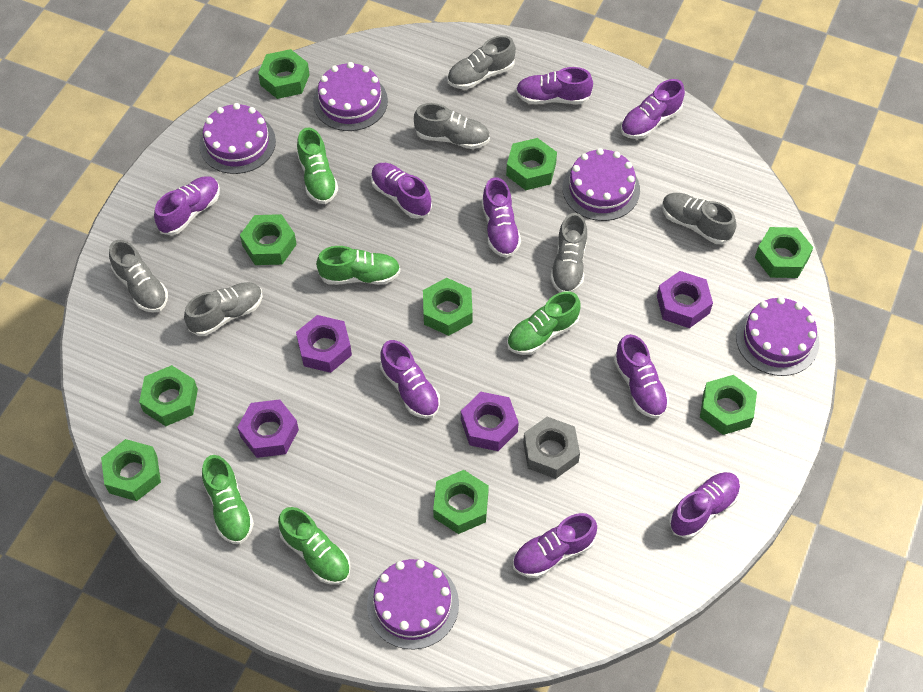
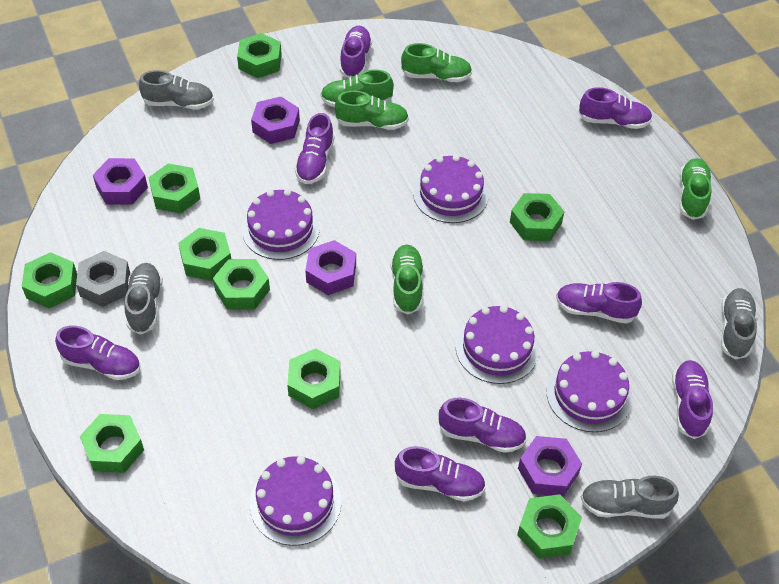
grey shoe: [109,240,168,312] [184,282,263,336] [414,103,490,149] [447,35,516,89] [550,213,587,293] [662,193,736,244] = 6 -> [124,263,163,335] [139,70,214,109] [581,476,679,519] [721,288,757,360] = 4
purple shoe: [154,176,220,235] [371,163,432,219] [380,340,440,419] [482,177,521,258] [513,513,597,578] [516,67,593,104] [614,334,669,418] [621,79,685,139] [669,472,740,539] = 9 -> [55,326,140,380] [295,113,334,184] [340,26,372,78] [395,446,486,501] [438,398,526,453] [556,282,642,324] [579,87,652,129] [672,360,713,439] = 8

